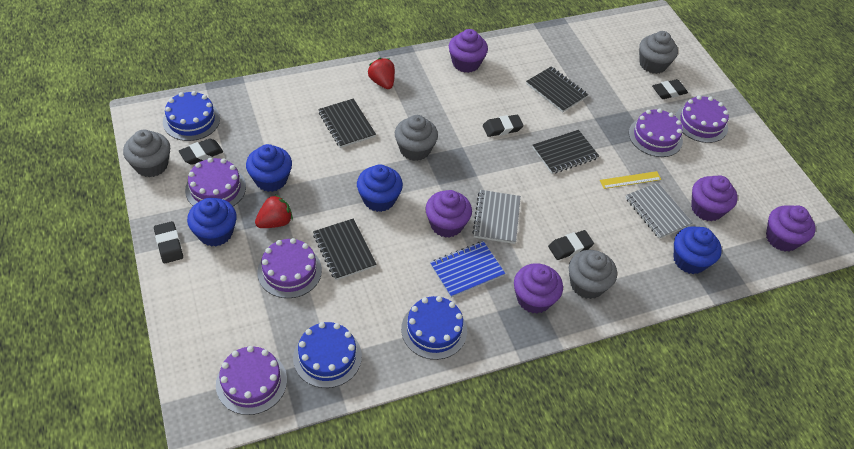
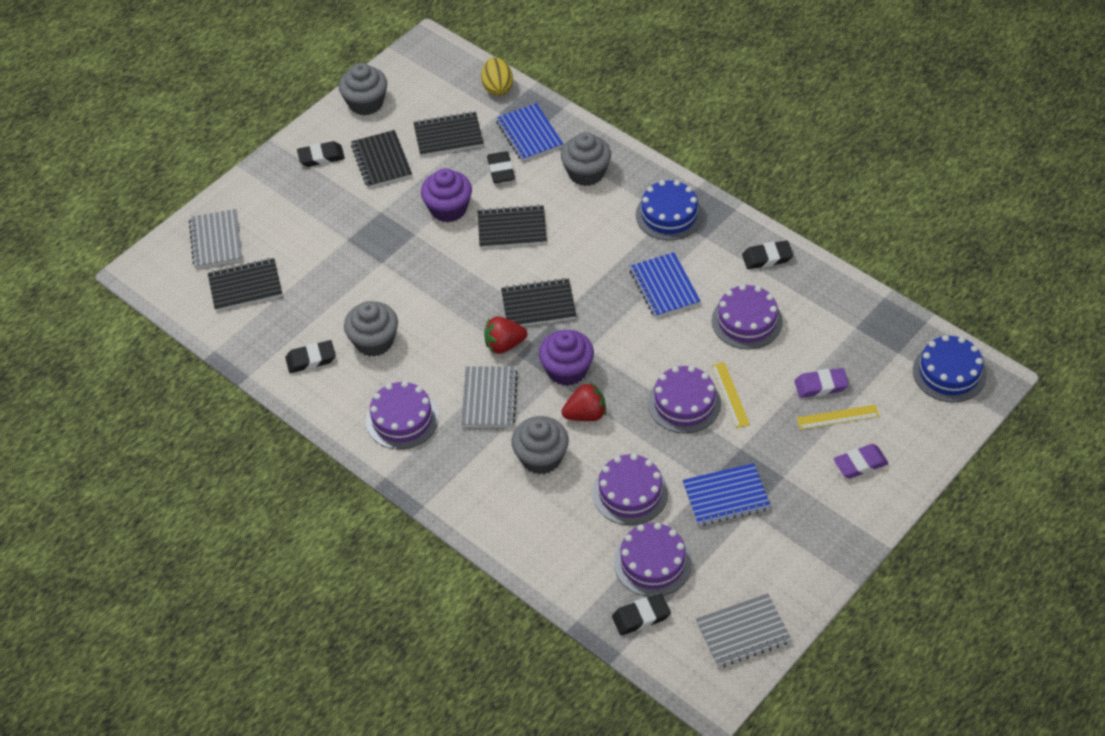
black notebook: [313,219,377,280] [318,98,376,148] [526,66,588,112] [532,130,599,174] = 4 -> [208,258,282,311] [351,130,412,188] [413,111,483,157] [478,205,547,249] [501,278,576,326] = 5
blue cake: [163,91,220,141] [293,322,362,388] [401,296,467,360] = 3 -> [636,180,703,240] [913,335,986,402] = 2
blue cupcake: [187,198,237,247] [246,144,292,192] [357,164,403,212] [674,226,722,274] = 4 -> none = 0
blue notebook: [430,241,505,298] = 1 -> [496,103,563,162] [629,252,701,318] [682,463,771,526] = 3
grey notebook: [472,190,521,244] [625,183,693,239] = 2 -> [189,209,243,269] [461,366,518,427] [696,593,792,668] = 3
purple cupcake: [425,190,472,238] [449,29,488,73] [514,263,563,314] [691,175,738,222] [766,205,816,252] = 5 -> [421,168,472,223] [539,330,594,386] = 2
purple eraser: none = 0 -> [794,368,849,398] [834,444,889,478] = 2
yellow egg: none = 0 -> [481,57,513,96] = 1
yellow ruler: [600,171,661,189] = 1 -> [711,362,750,428] [797,405,880,430] = 2

